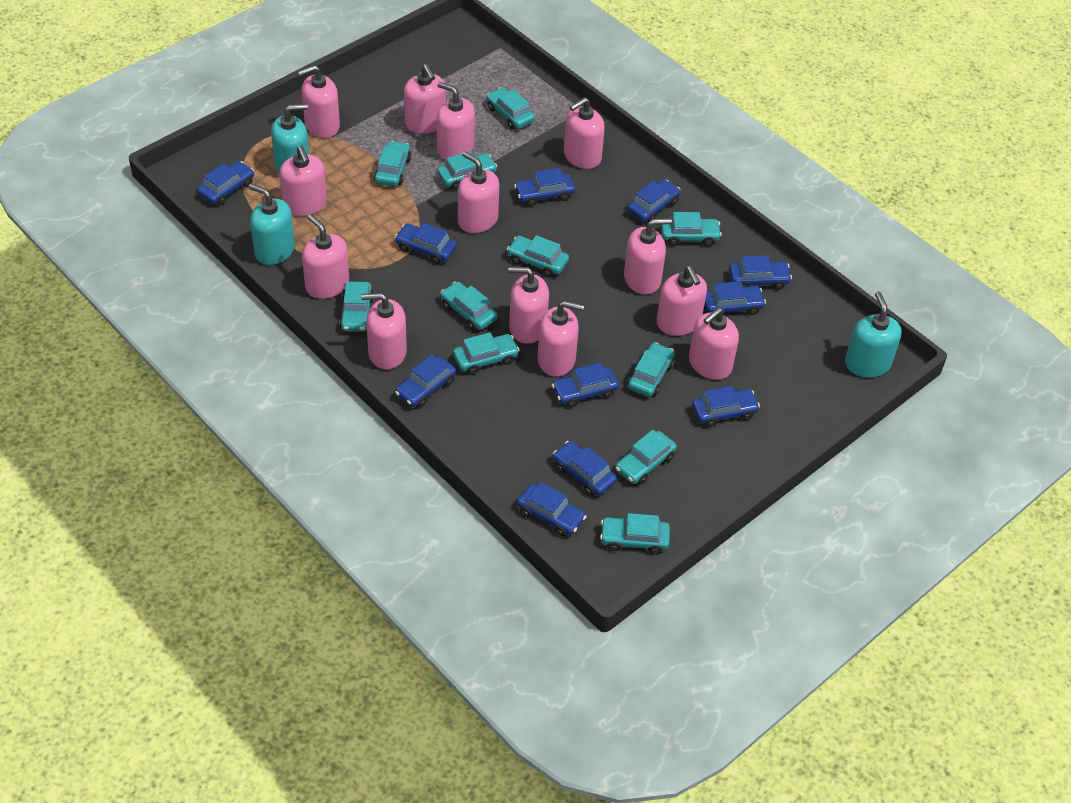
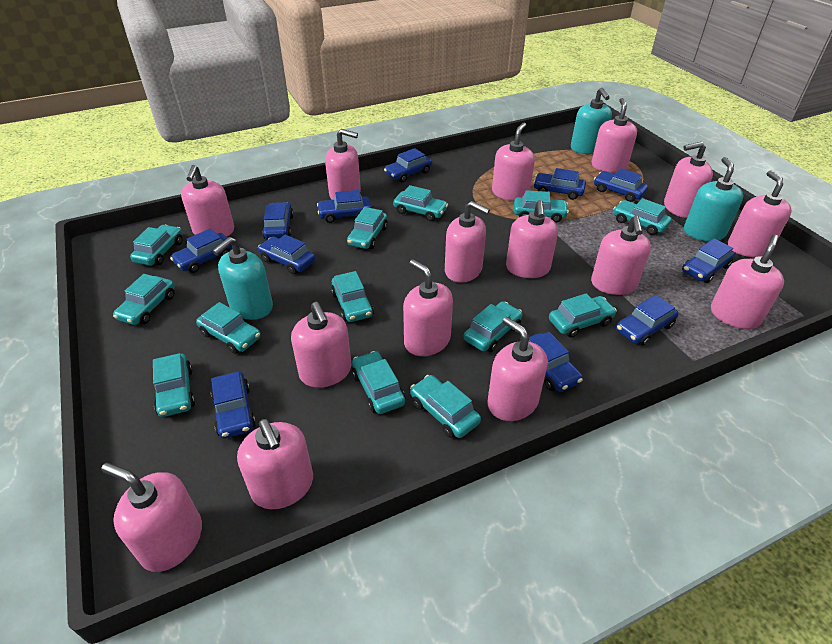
pink soap dispenser: [279,146,327,216] [297,65,340,138] [302,214,349,299] [361,293,407,369] [404,64,446,134] [437,82,475,160] [458,151,499,233] [508,267,549,344] [538,301,584,377] [564,97,605,169] [624,218,672,295] [657,266,707,336] [689,307,739,380] = 13 -> [101,463,202,572] [181,165,234,237] [237,419,313,509] [291,302,351,388] [325,129,361,200] [403,259,453,356] [445,201,490,283] [487,317,548,421] [492,123,535,201] [506,200,558,278] [591,98,637,173] [591,215,651,295] [664,142,713,218] [711,235,784,329] [728,171,792,257] = 15
turquoise car: [339,281,373,332] [374,141,411,186] [437,151,497,190] [440,282,498,331] [453,332,520,375] [486,87,535,129] [507,235,569,277] [600,513,670,555] [615,430,677,485] [628,342,675,397] [661,212,722,246] = 11 -> [113,274,175,325] [130,225,183,266] [153,353,195,417] [196,302,261,354] [331,271,374,322] [347,207,388,249] [352,351,405,414] [393,185,448,221] [410,375,481,438] [464,302,522,352] [514,190,569,223] [549,294,617,338] [613,198,672,235] = 13

